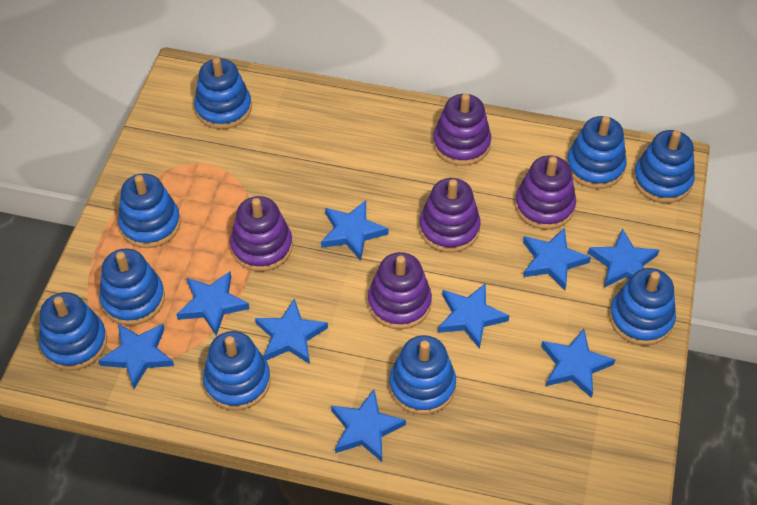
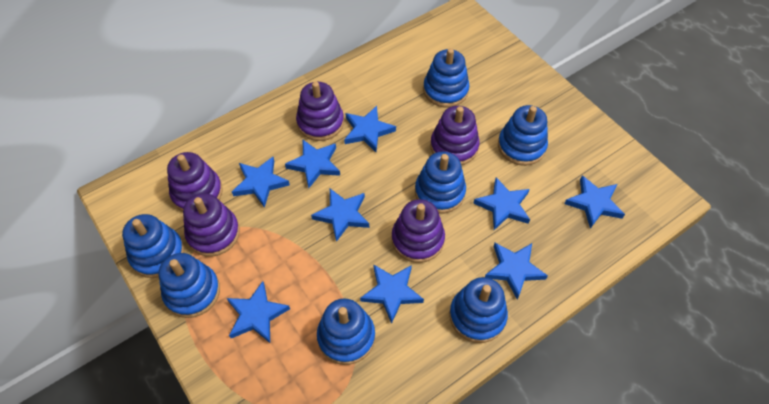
blue stacking toy: [39,292,107,371] [99,248,165,326] [118,173,181,248] [194,58,252,129] [203,331,271,411] [389,335,456,415] [567,116,627,189] [609,268,676,346] [633,130,695,203] = 9 -> [122,214,184,278] [159,253,220,318] [317,298,375,365] [415,152,466,213] [423,48,470,107] [449,277,508,343] [498,105,548,166] = 7

